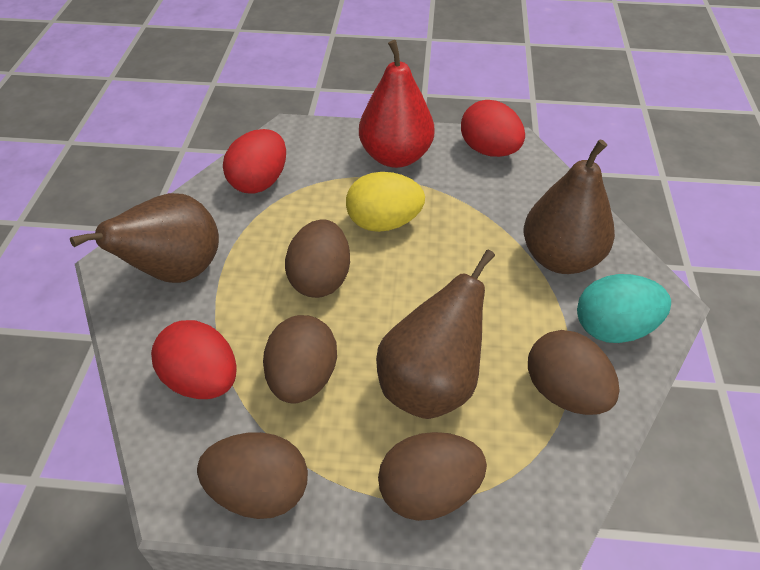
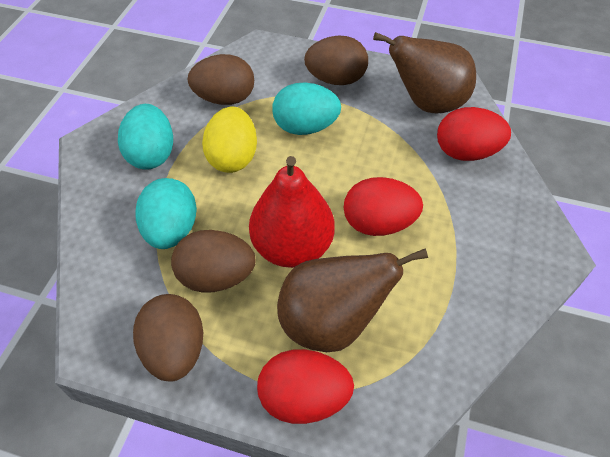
brown egg: [197,432,308,519] [263,315,337,403] [285,219,350,298] [378,432,487,521] [528,330,619,415] = 5 -> [133,294,203,382] [171,230,256,293] [187,54,254,105] [304,36,368,85] = 4
brown pear: [70,193,219,283] [376,249,495,419] [523,139,615,274] = 3 -> [277,248,428,352] [373,32,476,113] = 2
turquoise egg: [577,274,671,343] = 1 -> [118,104,173,169] [135,178,197,249] [272,82,341,135] = 3

